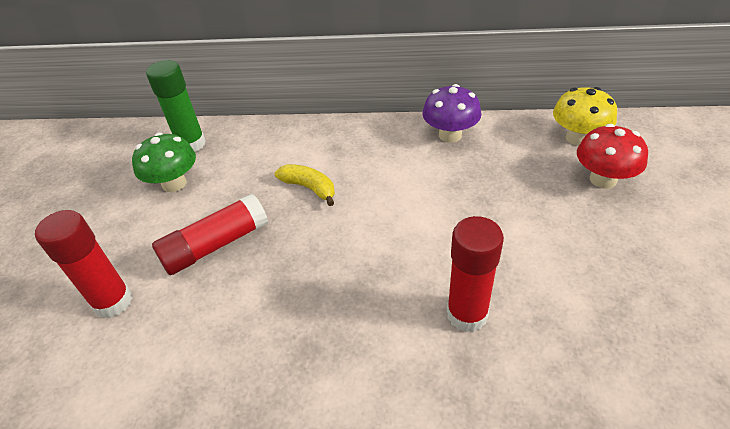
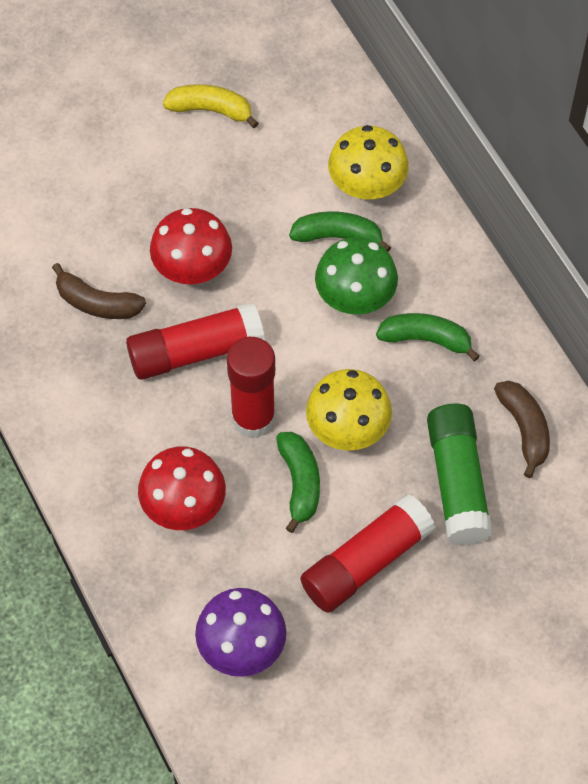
brown banana: none = 0 -> [52,263,146,319] [494,381,550,478] = 2
green banana: none = 0 -> [276,432,320,533] [289,211,391,252] [376,313,480,361] = 3
red mushroom: [577,124,648,189] = 1 -> [138,447,226,530] [150,208,232,284] = 2
yellow mushroom: [553,87,617,146] = 1 -> [306,369,392,451] [328,125,409,200] = 2

